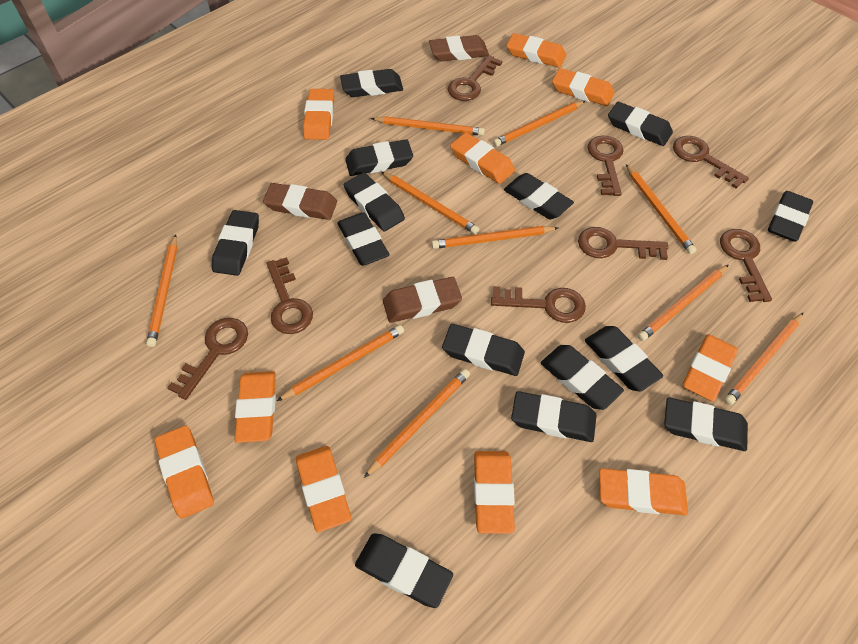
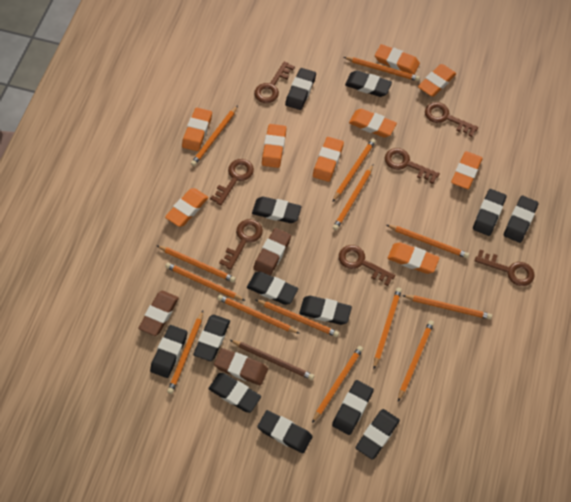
black eraser: [212,210,259,276] [337,212,389,266] [340,69,403,97] [344,173,405,231] [345,139,413,176] [355,533,453,608] [442,324,525,376] [504,173,574,219] [511,391,597,442] [541,345,624,410] [585,326,663,392] [608,102,673,146] [664,398,748,451] [768,191,813,242] = 14 -> [150,325,188,378] [193,315,230,361] [208,373,261,413] [247,272,298,305] [252,196,302,223] [257,410,312,453] [285,68,316,110] [299,296,352,325] [332,380,374,435] [345,70,392,97] [356,409,400,460] [473,189,507,236] [504,196,539,243] = 13
brown key: [167,318,248,400] [267,257,313,334] [448,55,502,101] [491,286,586,323] [578,227,668,260] [588,136,624,196] [673,136,749,189] [720,229,772,302] = 8 -> [210,159,254,206] [219,219,263,270] [254,61,295,103] [339,245,395,286] [385,148,440,184] [425,102,478,137] [474,250,535,286] = 7
brown pencil: none = 0 -> [230,340,314,380] = 1
orange eraser: [155,425,214,519] [234,371,276,443] [296,446,351,532] [303,89,334,140] [450,133,515,184] [474,451,515,534] [506,33,566,68] [552,68,615,106] [599,468,688,515] [683,334,738,402] = 10 -> [165,188,209,227] [182,107,212,151] [262,124,286,168] [313,137,344,182] [349,109,397,137] [375,44,420,75] [388,242,440,274] [418,64,456,97] [451,151,483,189] = 9
orange pencil: [146,234,177,347] [277,325,404,401] [364,369,470,478] [371,116,485,136] [381,172,479,234] [432,226,558,249] [493,101,585,147] [626,164,696,254] [638,265,728,341] [724,313,803,405] = 10 -> [156,245,236,282] [165,263,245,301] [167,311,203,394] [191,105,238,166] [217,295,300,334] [256,300,339,337] [312,346,363,423] [333,139,376,201] [333,164,373,230] [344,57,420,81] [374,288,402,369] [387,225,469,258] [398,320,434,401] [402,295,492,320] = 14

